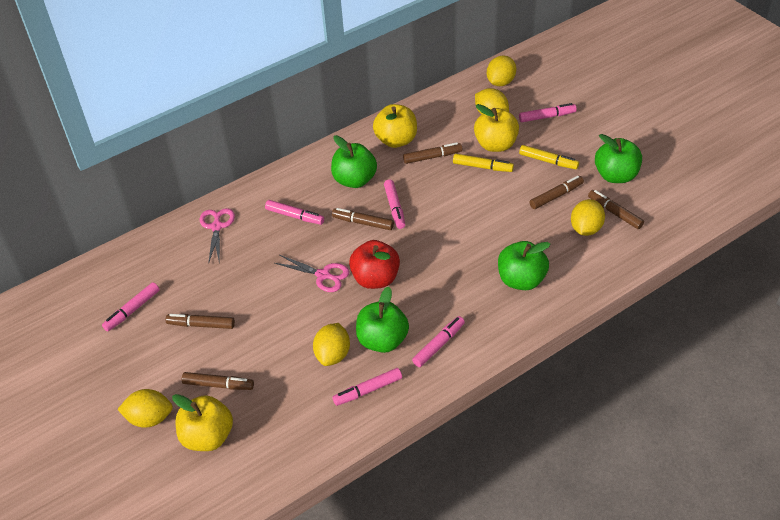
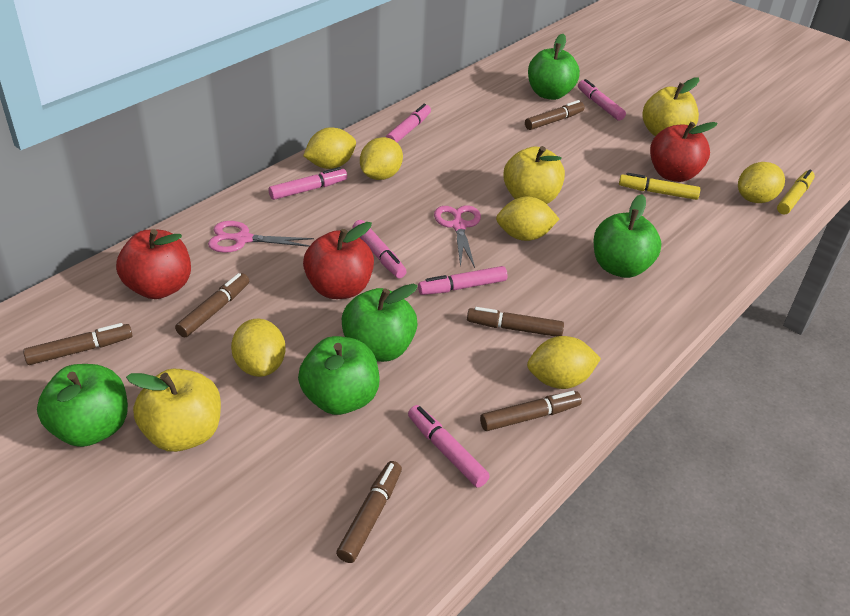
green apple: [331,135,377,188] [356,287,409,353] [498,241,550,290] [595,134,642,183] = 4 -> [37,364,128,447] [298,336,379,415] [342,284,418,362] [528,34,580,100] [594,194,661,278] = 5
red apple: [349,240,400,289] = 1 -> [116,229,191,299] [303,222,374,299] [650,122,717,182] = 3
yellow lemon: [117,389,173,428] [313,323,350,366] [475,88,509,115] [487,55,516,86] [571,199,605,236] = 5 -> [231,319,286,377] [303,127,356,169] [360,137,403,180] [496,196,559,241] [527,336,601,389] [738,162,785,203] = 6

